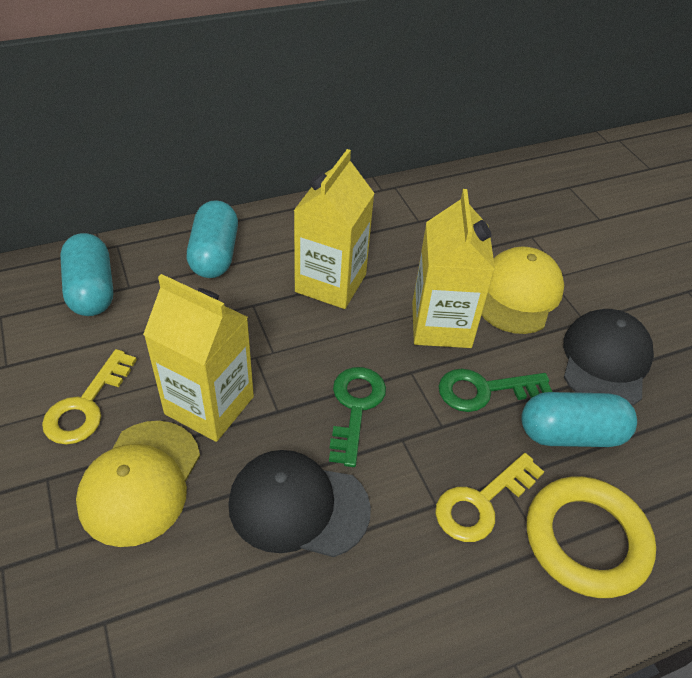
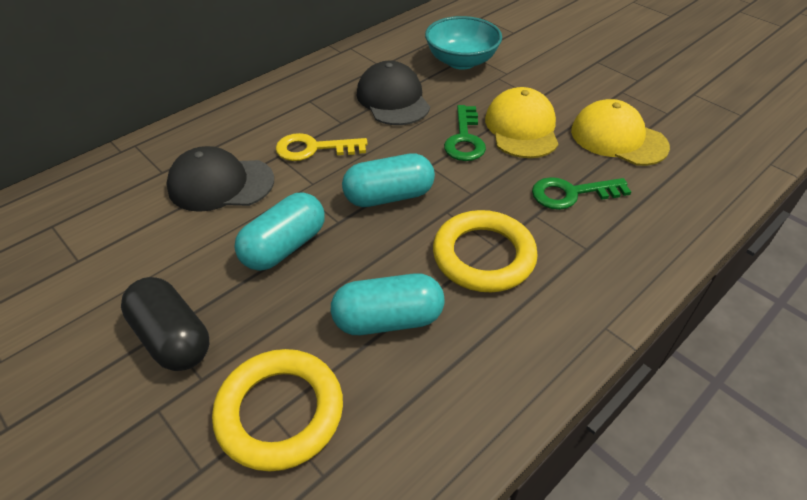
black capsule: none = 0 -> [121,277,209,371] = 1
turquoise bowl: none = 0 -> [425,16,502,70] = 1
yellow carton: [143,274,254,442] [294,149,375,309] [412,189,495,348] = 3 -> none = 0
yellow key: [42,349,137,445] [435,453,544,542] = 2 -> [275,133,368,161] = 1
yellow ring: [527,476,656,598] = 1 -> [212,349,343,471] [433,210,538,292] = 2

